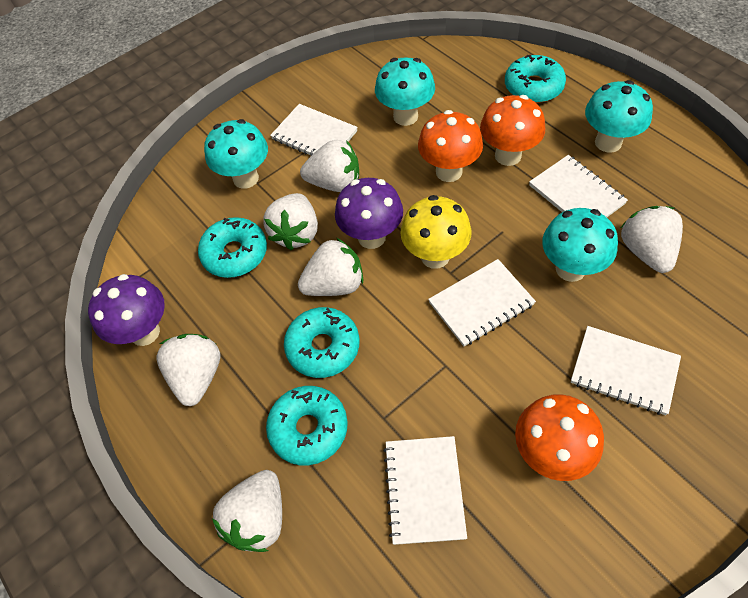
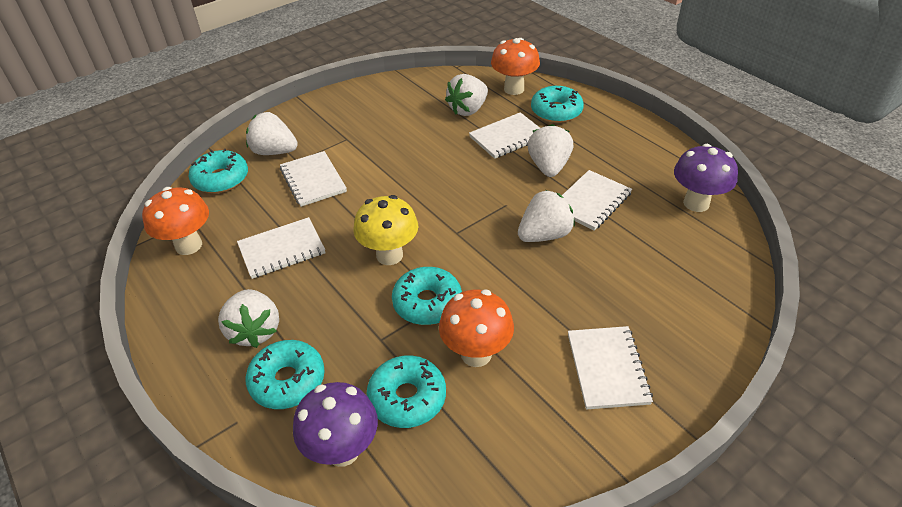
turquoise donut: [198,217,267,278] [266,386,348,466] [284,307,359,378] [505,55,566,103] = 4 -> [189,149,248,193] [246,340,325,409] [367,355,446,428] [392,267,462,325] [531,86,584,123] = 5
turquoise mushroom: [204,119,268,189] [375,57,435,126] [543,208,618,282] [585,80,653,153] = 4 -> none = 0
white strawberry: [157,334,221,406] [212,470,282,552] [263,193,318,250] [298,238,363,296] [300,140,359,192] [621,206,683,273] = 6 -> [218,289,279,348] [246,112,298,155] [445,74,488,116] [518,190,575,242] [528,124,573,177] = 5

